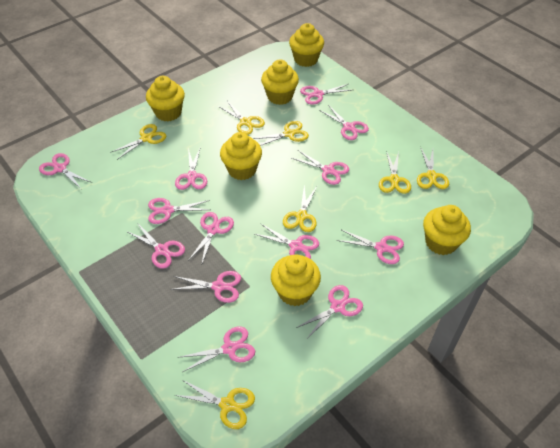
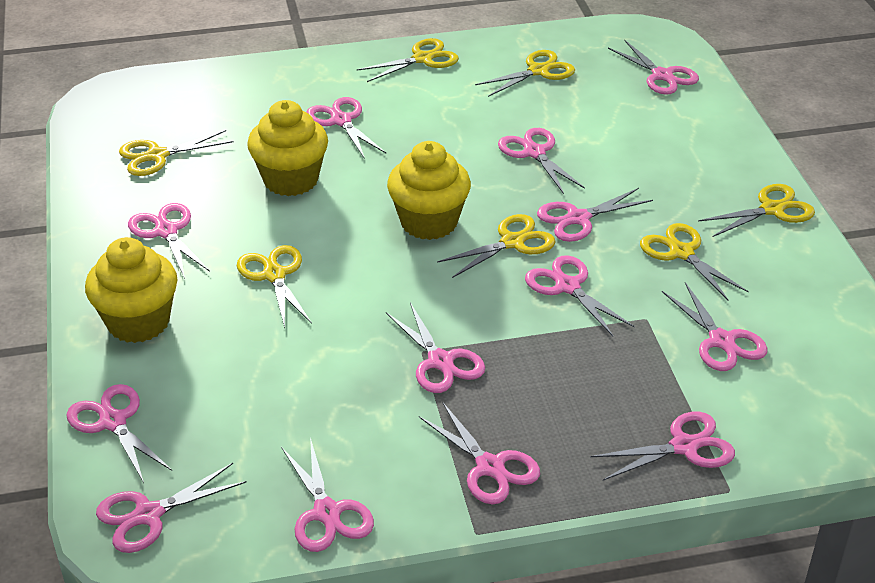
yellow cupcake: [146,76,185,122] [220,132,262,180] [261,60,299,105] [271,254,321,306] [289,23,324,67] [423,205,471,255] = 6 -> [85,237,177,343] [247,100,328,196] [387,141,471,240] = 3

